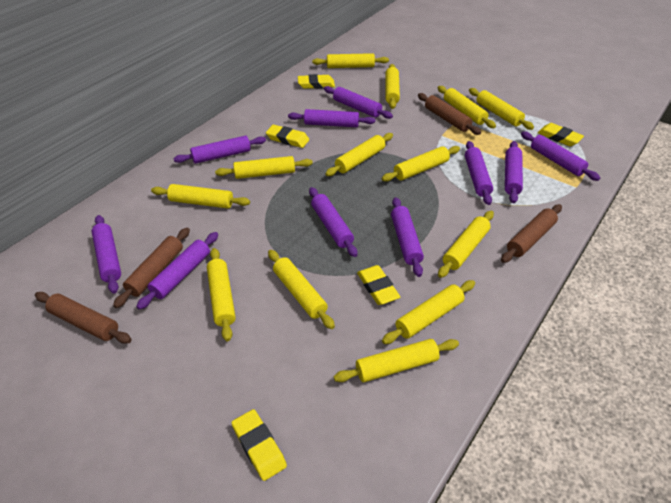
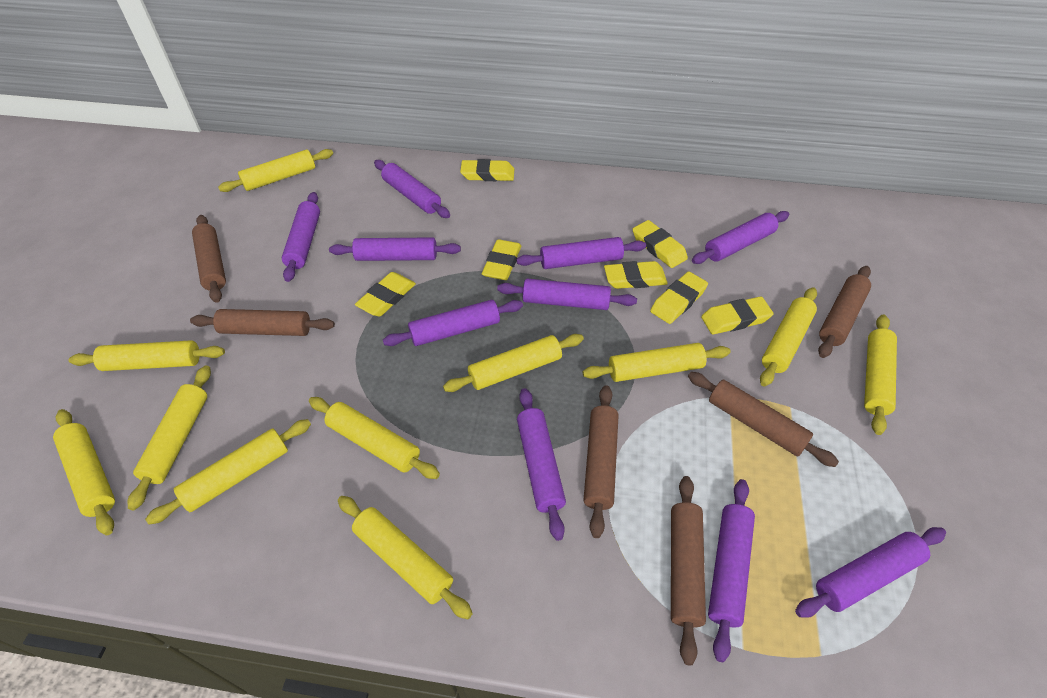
brown rolling pin: [35,292,132,344] [113,228,190,308] [418,93,481,135] [501,204,562,263] = 4 -> [190,309,335,336] [192,215,226,303] [584,385,619,538] [671,476,706,665] [688,372,839,467] [818,266,871,358] = 6
yellow eraser: [231,409,287,481] [266,125,309,148] [298,74,335,89] [357,265,400,305] [538,123,584,146] = 5 -> [355,272,416,316] [460,159,514,181] [482,239,521,280] [604,261,668,289] [632,220,688,268] [650,272,708,324] [701,296,774,334] = 7
yellow rolling pin: [151,184,250,209] [207,248,236,341] [215,156,313,179] [268,250,335,329] [312,53,389,68] [325,133,393,176] [333,339,459,382] [382,146,460,182] [382,280,475,344] [385,64,400,109] [438,86,496,128] [438,211,494,278] [469,88,534,130] = 13 -> [53,409,115,535] [69,340,225,371] [128,365,211,510] [145,419,311,525] [218,149,333,192] [309,397,440,479] [338,496,473,619] [443,334,584,392] [583,343,731,382] [760,287,817,387] [864,315,897,435] = 11

